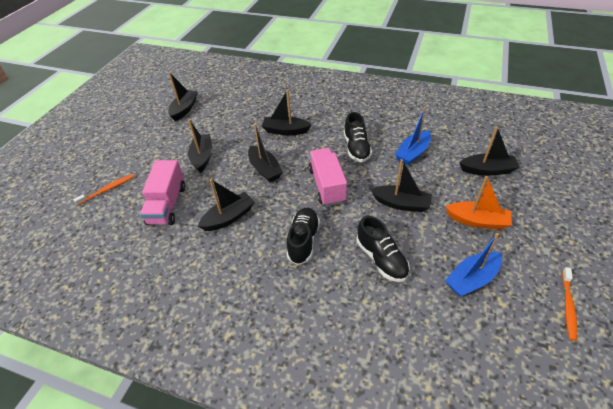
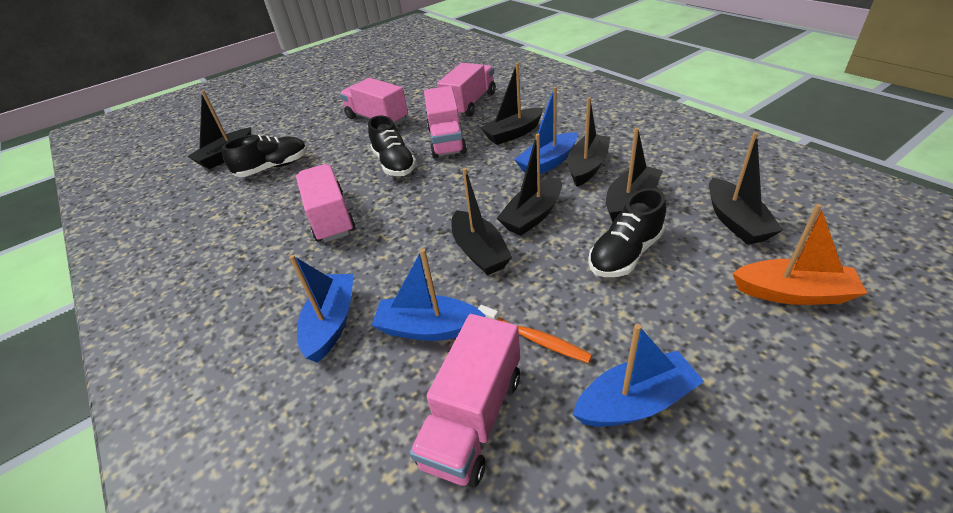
blue boat: [395,107,431,165] [445,233,502,297] = 2 -> [289,255,354,363] [372,248,486,341] [514,87,578,174] [572,324,705,427] = 4
orange toothbrush: [73,174,134,205] [562,267,577,341] = 2 -> [478,305,592,363] = 1
pink truck: [140,160,185,225] [308,148,347,206] = 2 -> [296,164,356,242] [340,78,408,126] [409,314,520,487] [424,86,467,159] [437,63,496,116] = 5

